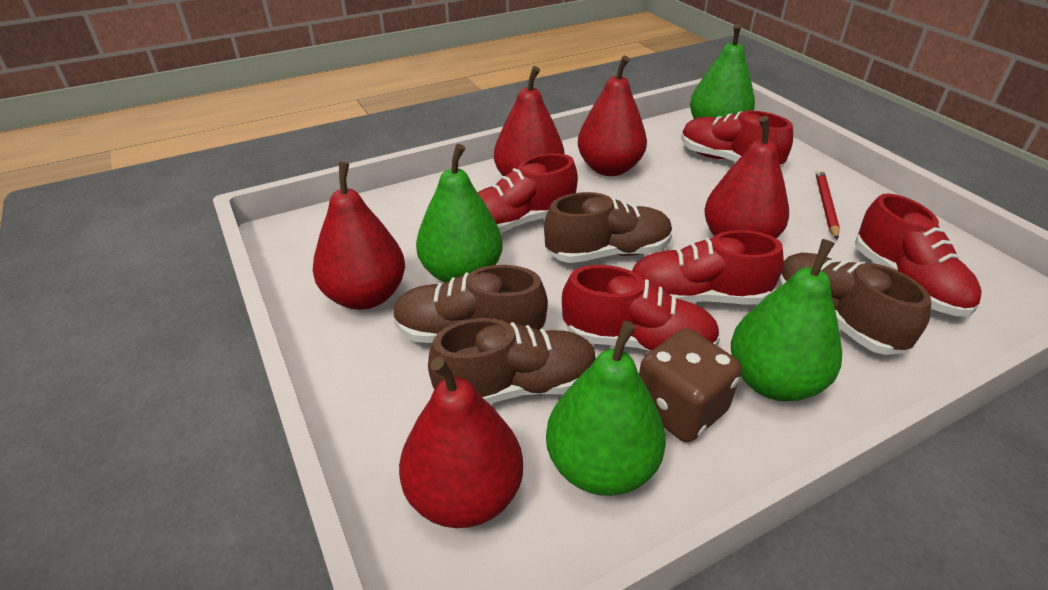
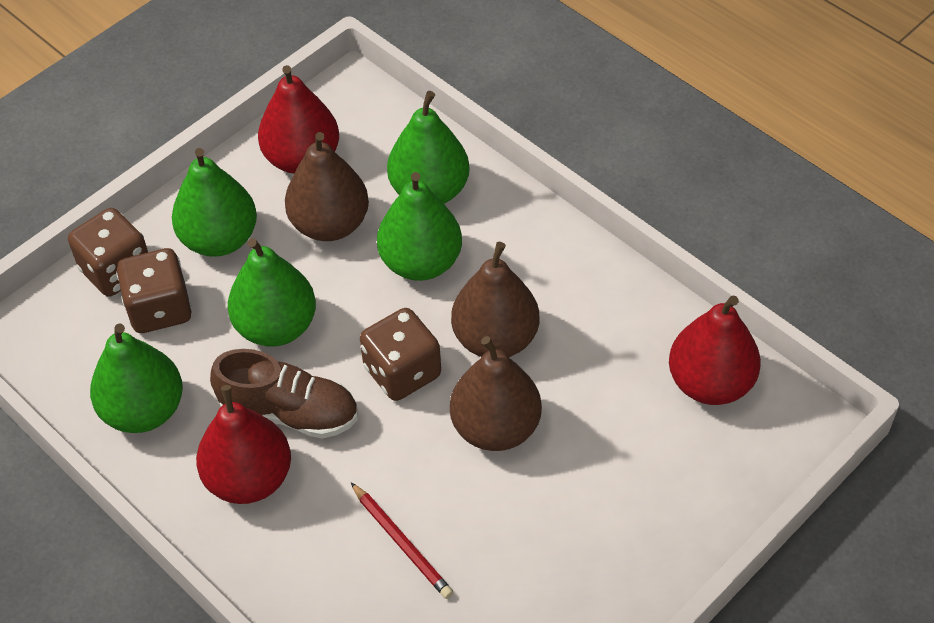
brown dice: [639,329,742,442] = 1 -> [68,208,148,297] [116,248,192,333] [360,308,441,401] = 3
brown pear: none = 0 -> [285,132,369,241] [450,336,542,451] [451,242,539,357] = 3
brown shoe: [393,265,548,343] [428,318,597,404] [544,192,672,263] [777,253,931,355] = 4 -> [210,349,358,439] = 1
green pear: [416,144,503,283] [546,321,666,496] [690,24,755,119] [731,239,842,401] = 4 -> [90,323,183,433] [172,148,257,257] [228,238,316,347] [377,172,462,281] [387,91,470,204] = 5
red pear: [313,162,405,310] [399,357,523,528] [494,66,564,176] [578,56,647,176] [704,116,789,238] = 5 -> [196,385,291,504] [258,65,339,174] [669,295,761,405] = 3
red shoe: [478,153,578,233] [562,265,720,352] [632,230,784,305] [681,111,793,167] [855,193,982,317] = 5 -> none = 0

